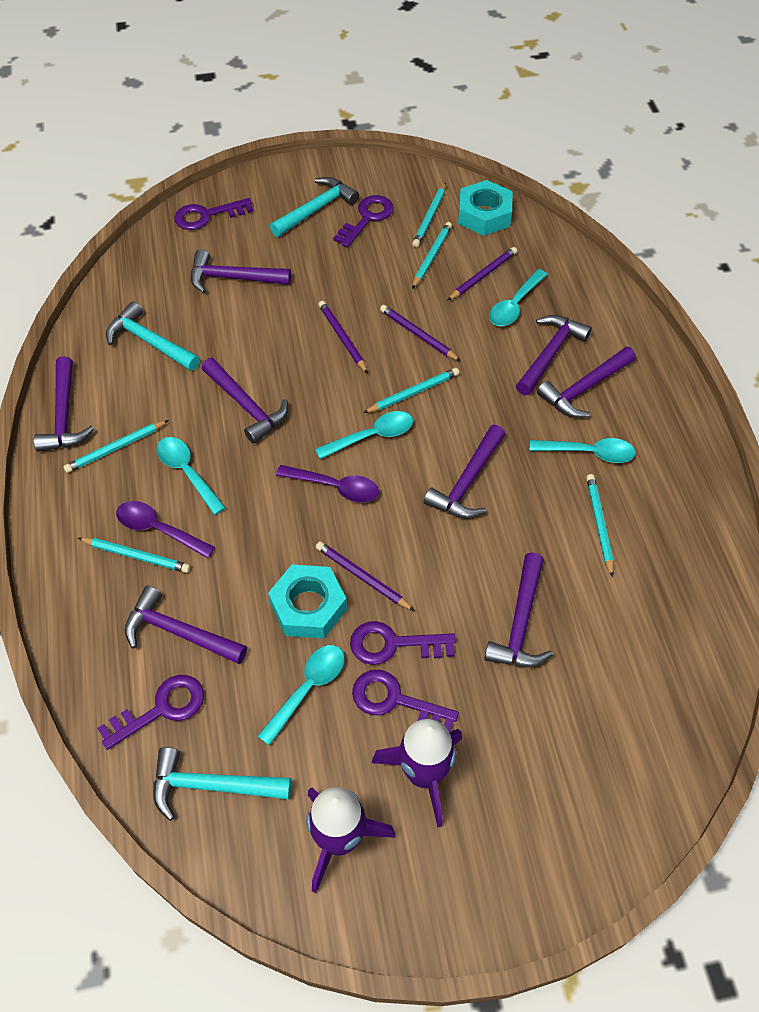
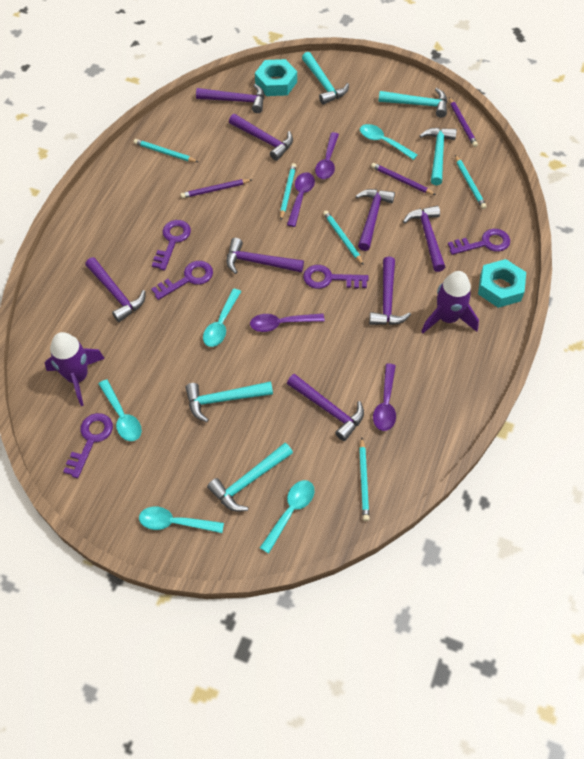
purple pencil: [316,541,415,611] [318,301,368,374] [380,305,461,361] [447,247,517,301] = 4 -> [180,179,253,198] [371,163,436,195] [449,97,478,147] = 3
purple spoon: [116,501,215,558] [276,465,379,503] = 2 -> [250,313,325,332] [287,172,315,227] [315,132,339,179] [373,364,396,431] = 4
turquoise hammer: [106,301,200,371] [153,747,291,821] [270,177,359,237] = 3 -> [185,381,273,422] [207,443,293,512] [302,52,349,105] [378,88,447,118] [419,128,457,185] = 5
turquoise pencil: [63,420,169,473] [78,537,190,573] [363,368,459,413] [412,183,446,247] [412,222,452,289] [586,474,614,578] = 6 -> [134,139,198,162] [280,163,296,220] [323,210,364,265] [359,438,369,521] [455,155,487,209] = 5

